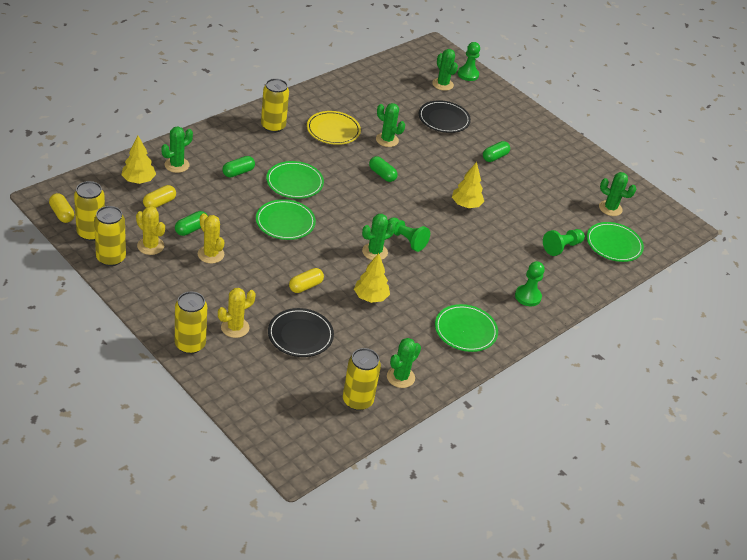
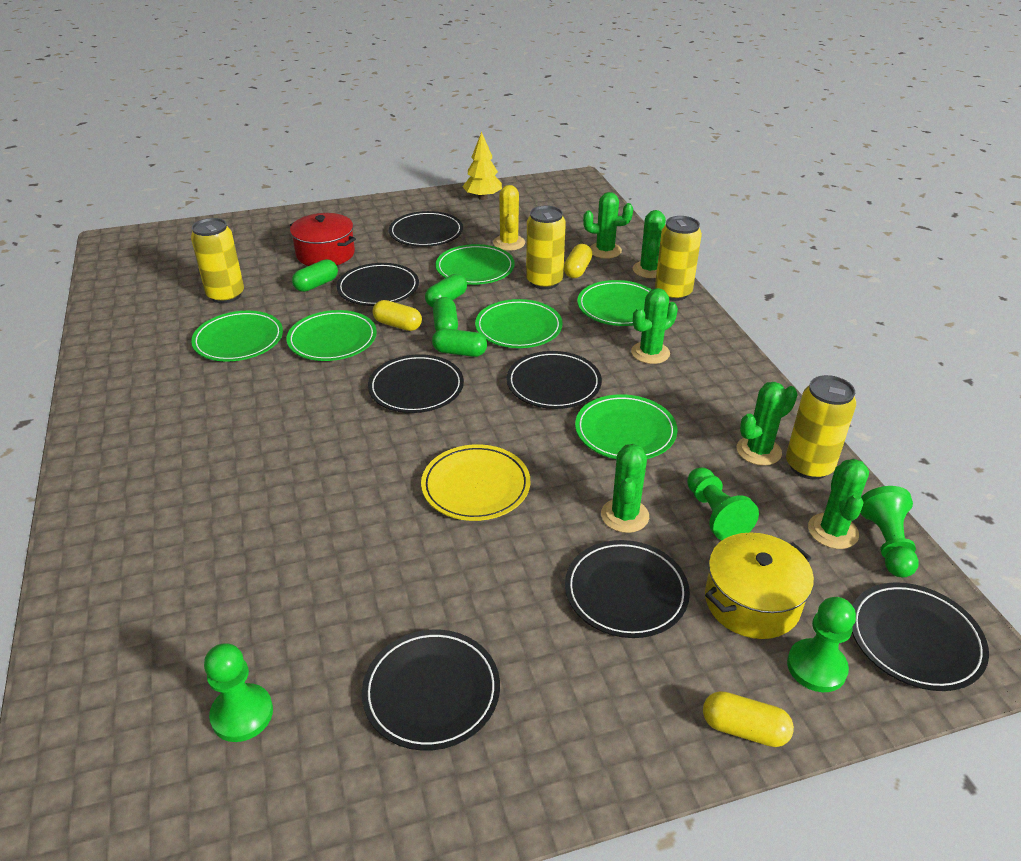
black plate: [268,308,334,357] [419,100,471,133] = 2 -> [337,263,419,306] [362,630,500,751] [368,354,464,413] [389,211,463,247] [507,351,602,409] [565,540,690,638] [852,582,989,691] = 7
green plate: [256,199,316,240] [266,161,324,199] [435,304,498,352] [587,222,644,262] = 4 -> [191,311,283,362] [287,310,377,361] [436,244,515,285] [475,299,563,348] [575,394,677,459] [577,280,652,326] = 6
red pot: none = 0 -> [290,213,356,266] = 1
yellow cactus: [136,206,165,255] [198,213,224,264] [218,288,256,338] = 3 -> [493,185,525,251] = 1
yellow can: [74,181,105,241] [94,206,126,266] [175,291,207,354] [261,78,289,133] [343,348,381,411] = 5 -> [191,218,244,303] [526,206,566,289] [655,216,702,301] [786,375,856,479] = 4
yellow pot: none = 0 -> [705,532,814,639] = 1
yellow tree: [121,136,156,184] [354,253,390,303] [452,162,484,208] = 3 -> [462,132,502,200] = 1

